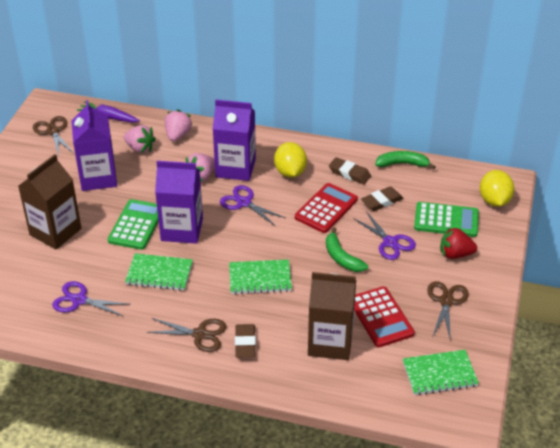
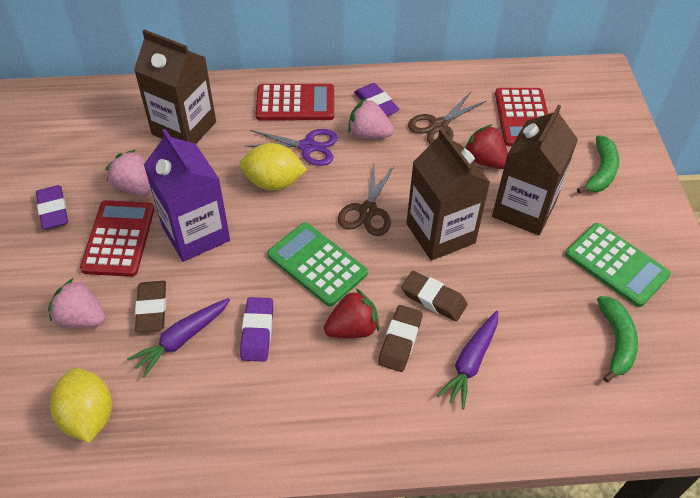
brown carton: [18,154,82,249] [308,272,356,360] = 2 -> [134,29,216,144] [406,128,491,261] [492,105,578,235] = 3
brown scissors: [33,116,74,155] [146,318,227,352] [427,281,469,341] = 3 -> [338,163,395,236] [408,92,486,144] = 2
green notebook: [125,253,193,291] [229,259,292,294] [403,350,479,395] = 3 -> none = 0
purple carrot: [77,101,140,122] = 1 -> [127,298,230,378] [437,311,498,409] = 2
purple carton: [71,100,117,191] [155,161,203,244] [213,100,256,181] = 3 -> [144,129,230,262] = 1
purple eraser: none = 0 -> [36,185,68,229] [240,297,273,362] [354,83,400,116] = 3
purple scissors: [52,281,128,317] [220,185,285,226] [353,211,416,260] = 3 -> [245,129,338,166] = 1
red calculator: [295,183,358,233] [354,286,415,347] = 2 -> [80,200,154,277] [256,84,334,120] [495,88,548,146] = 3
red strawberry: [440,227,477,259] = 1 -> [324,289,379,338] [465,124,508,169] = 2

